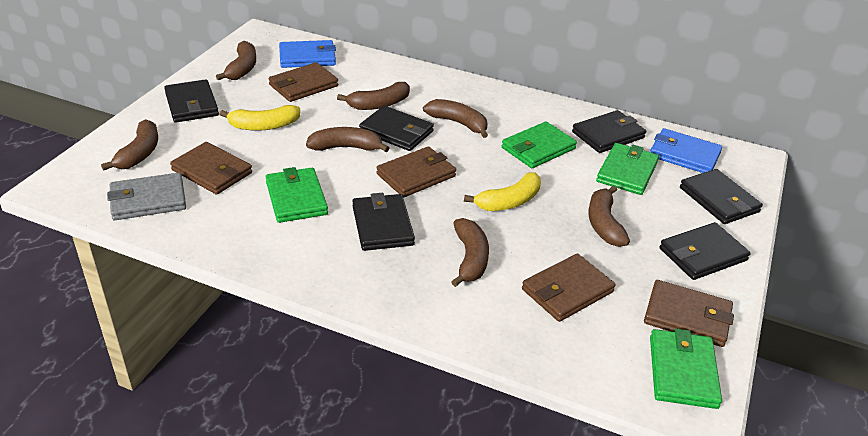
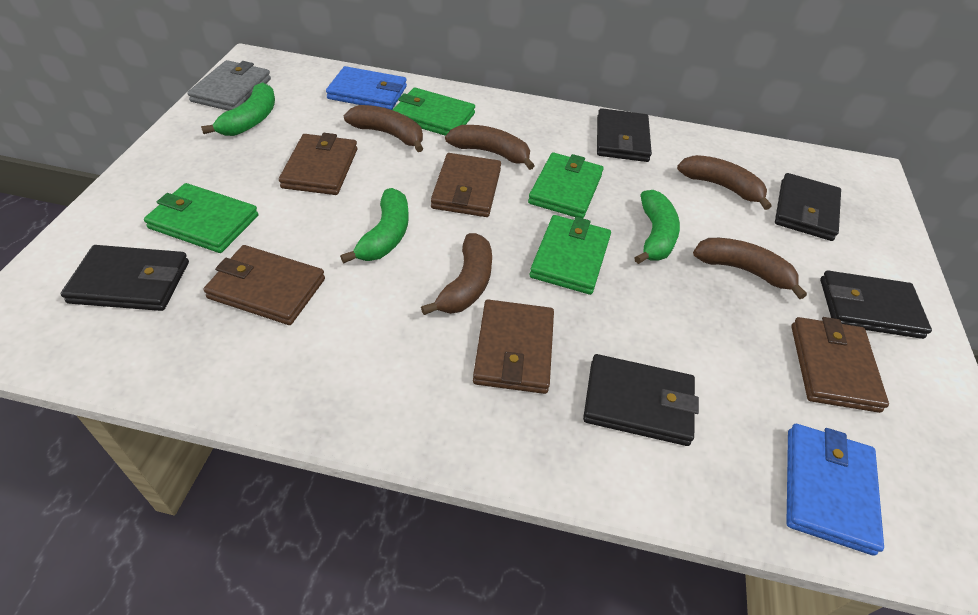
black wallet: [164,79,219,123] [352,193,415,251] [359,106,434,151] [572,110,646,153] [660,222,751,280] [680,169,763,224] = 6 -> [61,245,189,311] [583,354,699,446] [597,108,652,162] [775,173,841,241] [820,271,932,339] = 5
brown banana: [101,119,158,170] [216,41,256,80] [306,127,389,152] [337,82,410,110] [423,99,488,138] [451,218,489,287] [588,185,630,247] = 7 -> [344,105,423,152] [421,233,492,315] [445,125,535,170] [677,155,772,210] [693,238,807,299] = 5
green banana: none = 0 -> [201,82,275,136] [340,188,409,263] [634,190,680,264] = 3
yellow banana: [220,105,300,131] [464,173,541,211] = 2 -> none = 0

